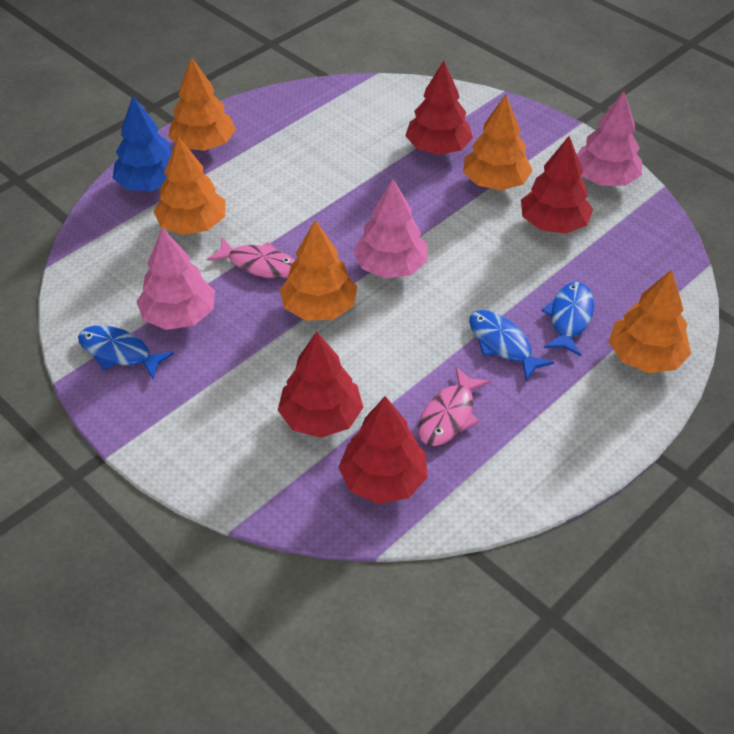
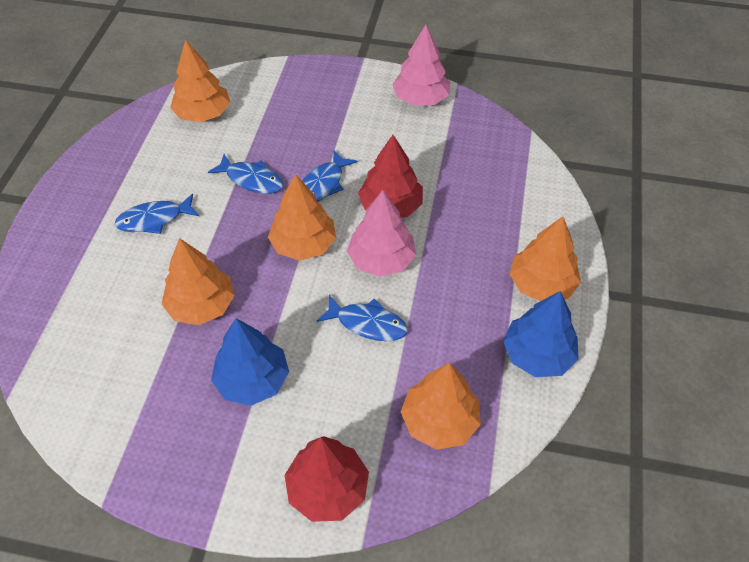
blue fish: [78,325,174,379] [469,310,554,381] [541,282,594,356] = 3 -> [115,194,199,234] [208,154,283,194] [302,150,358,202] [317,295,408,341] = 4
blue tree: [113,96,172,191] = 1 -> [211,318,289,406] [503,291,579,377] = 2
pink fish: [207,237,295,279] [418,367,490,446] = 2 -> none = 0
pink tree: [136,228,215,330] [353,179,428,278] [577,92,642,186] = 3 -> [347,190,416,277] [392,25,450,106] = 2
red tree: [278,332,364,438] [338,396,428,504] [405,61,473,155] [521,136,593,234] = 4 -> [285,436,369,522] [358,135,423,218] = 2

